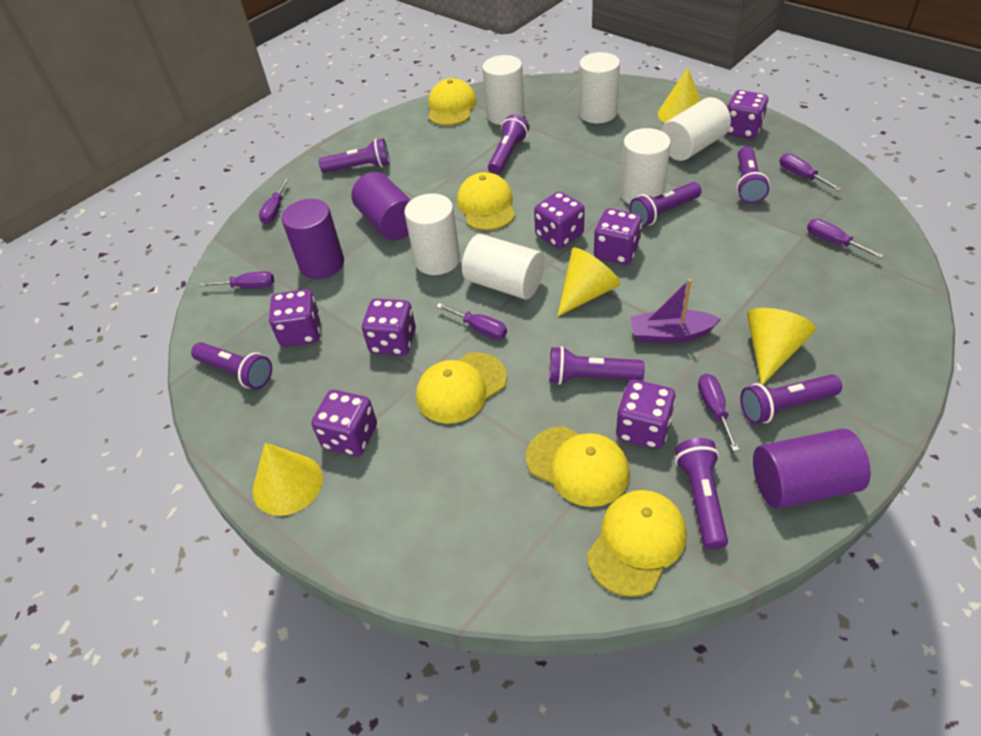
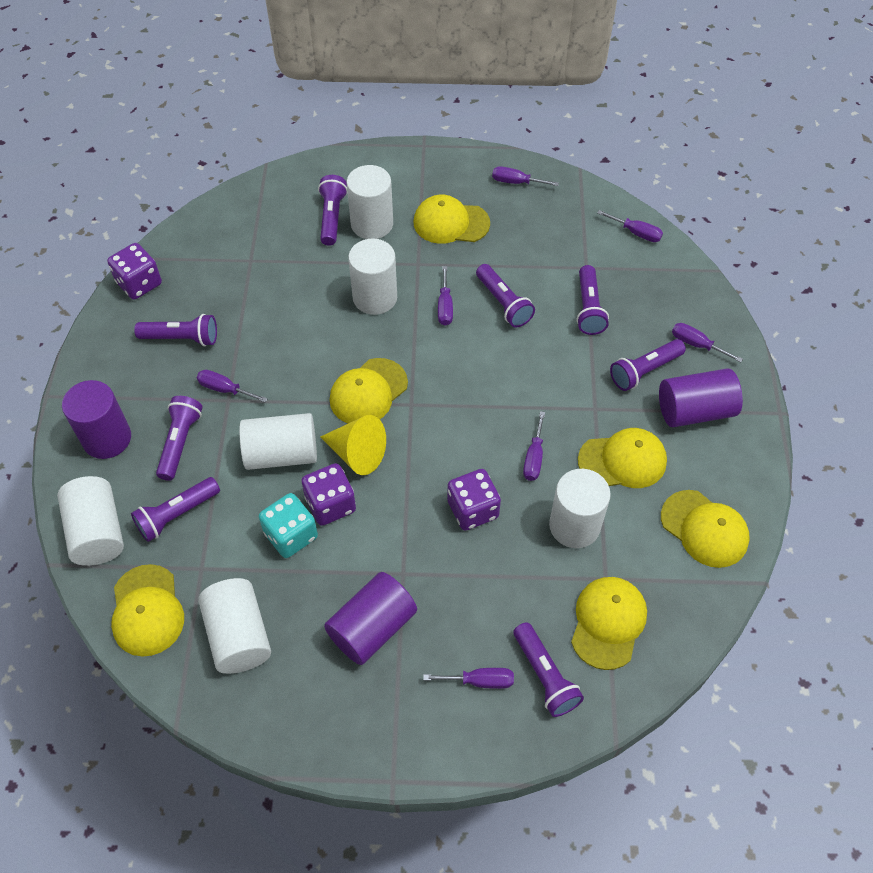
purple boat: [630,279,721,343] = 1 -> none = 0
purple dice: [269,289,320,347] [311,390,377,456] [362,299,416,356] [534,191,585,249] [594,208,642,265] [616,380,676,449] [726,90,768,139] = 7 -> [107,243,162,300] [301,463,356,526] [447,469,501,530] = 3
purple screwdriver: [199,271,274,289] [259,178,289,224] [436,303,507,339] [698,374,739,451] [780,153,842,191] [807,219,884,258] = 6 -> [197,370,268,402] [423,668,514,689] [438,266,453,326] [492,166,559,186] [523,411,545,481] [597,210,663,242] [672,323,743,363] = 7
turquoise dice: none = 0 -> [259,493,318,558] = 1
yellow cap: [416,352,507,424] [428,78,477,126] [457,172,515,231] [526,426,630,507] [587,490,686,597] = 5 -> [111,564,184,657] [330,358,408,423] [414,195,490,244] [571,577,647,670] [578,428,667,488] [661,490,750,568] = 6
yellow cone: [253,443,323,516] [558,248,621,316] [658,68,701,123] [747,308,816,385] = 4 -> [320,415,386,475] = 1

